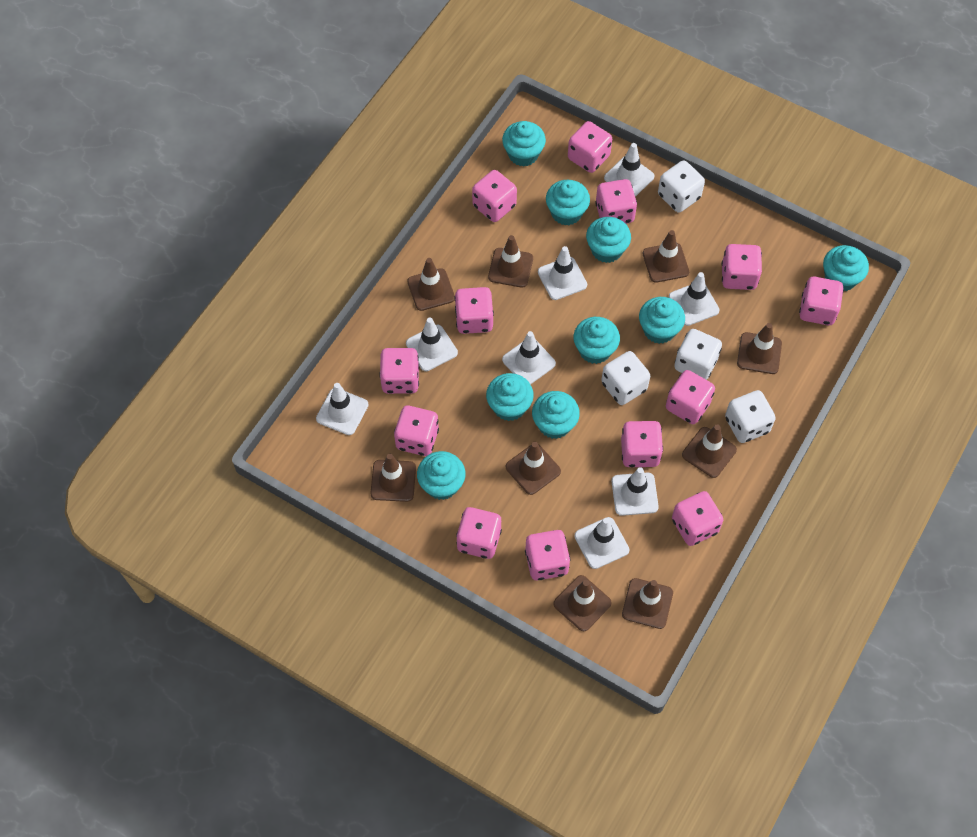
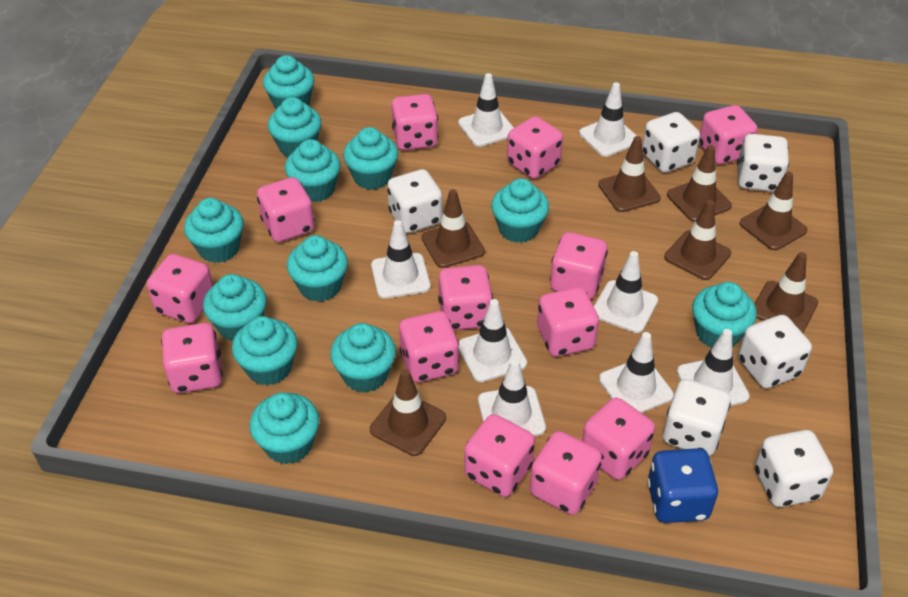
blue dice: none = 0 -> [647,448,718,523] = 1
brown traffic cone: [370,454,416,502] [407,258,455,311] [488,235,533,288] [506,442,561,495] [553,575,612,631] [622,578,673,629] [643,230,689,283] [682,424,737,478] [737,323,782,374] = 9 -> [370,369,446,456] [422,189,485,268] [598,136,661,212] [664,200,731,280] [667,145,732,222] [740,171,807,250] [754,252,818,333] = 7
turquoise cupcake: [417,451,466,500] [486,373,534,421] [502,121,546,166] [532,391,580,439] [546,180,590,226] [574,317,620,364] [586,217,631,263] [639,297,685,344] [823,245,869,292] = 9 -> [184,198,244,263] [203,274,267,341] [232,316,298,386] [249,392,319,464] [263,55,314,109] [268,97,321,157] [285,139,341,202] [287,235,348,302] [330,323,396,393] [343,127,398,190] [491,178,549,243] [692,282,757,348] = 12
white dice: [601,351,650,405] [658,160,705,213] [674,329,722,380] [725,390,776,443] = 4 -> [387,169,442,233] [642,112,700,173] [663,379,731,456] [737,134,789,192] [738,315,812,388] [755,430,833,507] = 6

